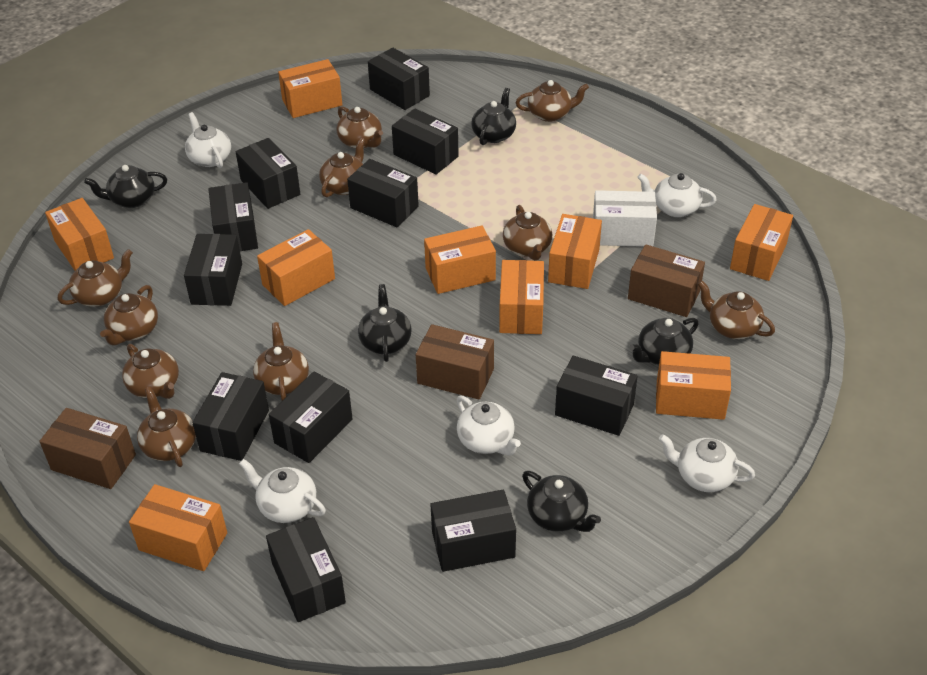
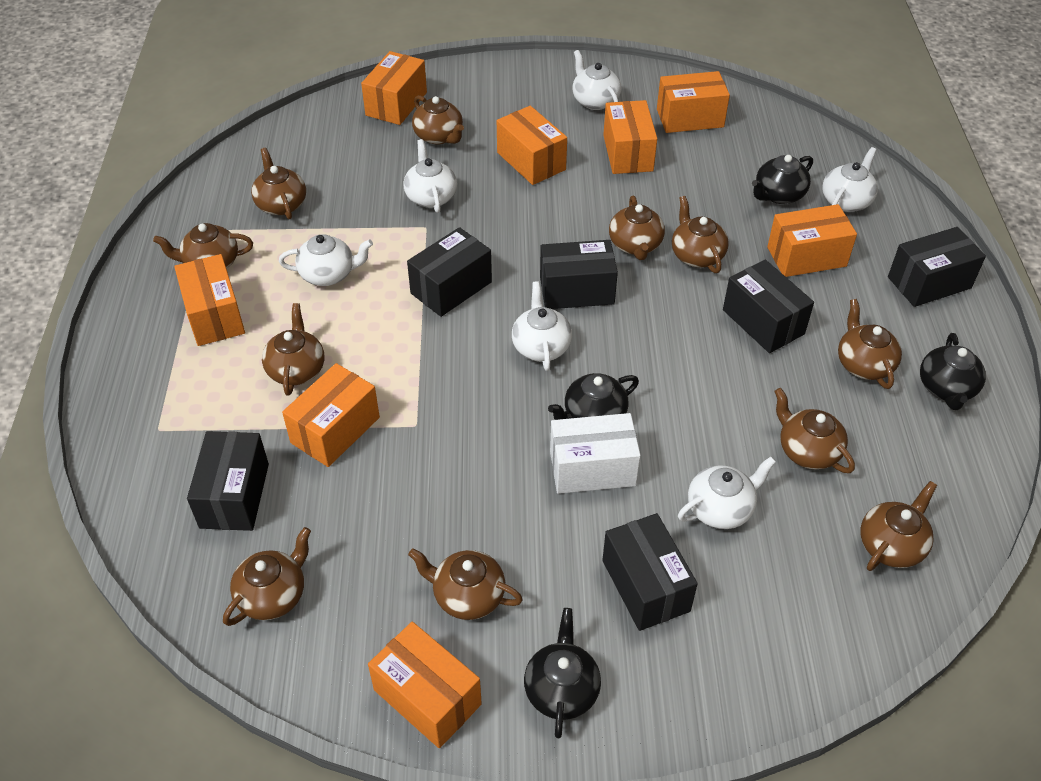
black box: [184,234,242,306] [192,372,269,461] [208,182,258,251] [236,138,300,209] [266,517,346,622] [269,371,353,463] [347,159,419,227] [368,47,430,110] [392,108,459,175] [431,490,516,572] [555,356,638,436] = 11 -> [187,431,269,531] [407,227,492,317] [540,240,618,309] [602,513,698,631] [723,259,814,353] [888,227,986,307] = 6
black teapot: [84,165,167,208] [358,284,412,362] [471,88,516,145] [522,471,601,532] [629,318,699,365] = 5 -> [524,608,601,738] [548,373,639,420] [752,155,813,204] [920,333,986,410] = 4
brown box: [39,408,136,489] [416,324,494,400] [628,244,705,317] = 3 -> none = 0
brown teapot: [58,249,133,307] [100,285,158,345] [122,344,179,399] [137,387,196,467] [253,322,309,401] [319,138,365,197] [337,106,383,149] [503,205,552,260] [516,80,589,122] [698,281,775,339] = 10 -> [153,223,253,269] [223,527,311,626] [251,148,306,219] [262,303,324,396] [408,548,523,620] [412,95,464,145] [609,196,665,260] [672,196,729,273] [774,388,855,473] [838,299,902,389] [860,481,937,571] = 11
orange box: [45,198,114,270] [129,484,227,571] [257,229,335,306] [278,59,342,118] [424,226,496,294] [499,260,544,334] [548,214,602,289] [656,351,731,420] [730,204,793,281] = 9 -> [174,254,245,346] [282,363,380,467] [361,51,427,125] [368,622,482,748] [497,106,567,185] [603,100,657,174] [657,71,730,133] [767,204,857,277] = 8
white teapot: [185,112,231,168] [239,459,326,523] [456,396,521,456] [637,173,717,217] [659,434,755,492] = 5 -> [279,234,373,286] [403,139,457,213] [512,281,572,371] [573,50,621,110] [678,457,776,529] [822,147,878,212] = 6

